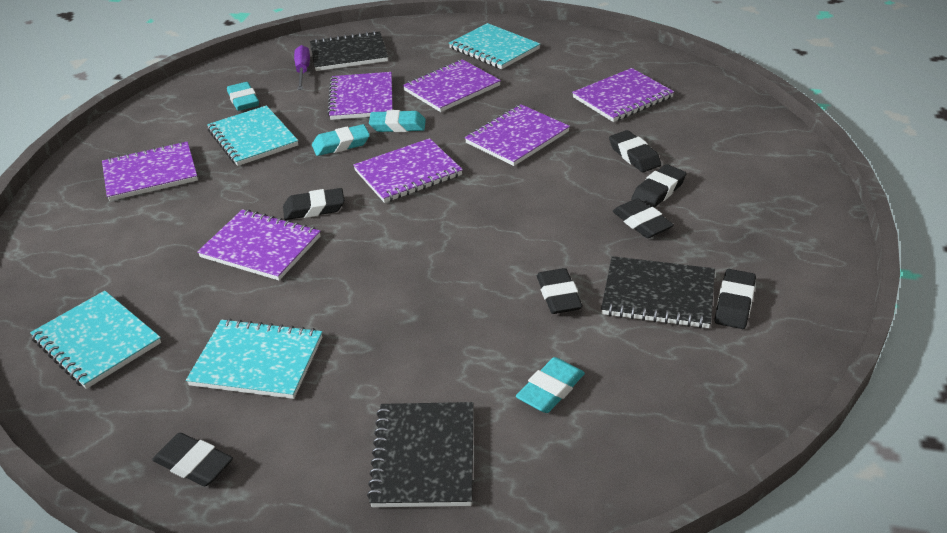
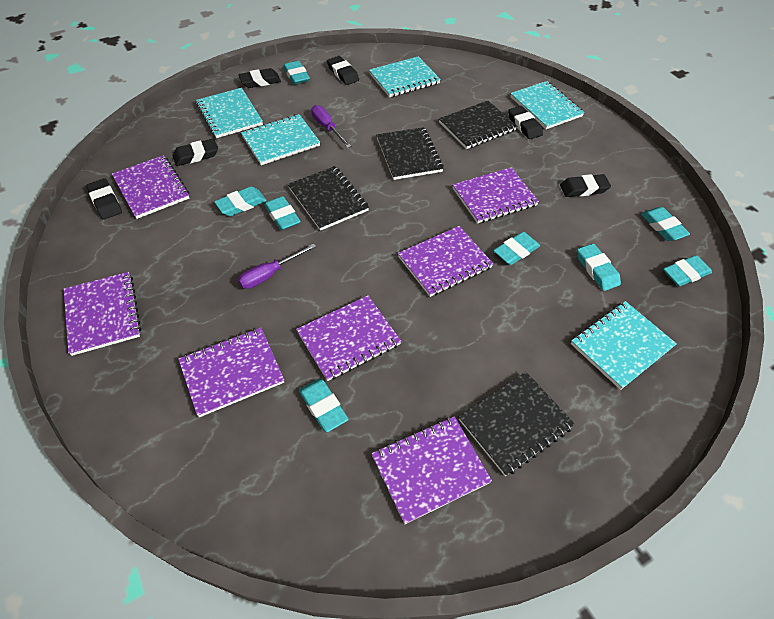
black eraser: [152,433,233,486] [283,188,345,220] [537,268,583,314] [609,130,661,172] [613,198,674,238] [631,164,687,208] [715,269,756,329] = 7 -> [86,178,122,220] [173,138,218,166] [239,68,281,88] [327,56,359,85] [508,106,543,139] [560,174,611,197] = 6
black notebook: [310,31,388,71] [367,402,474,507] [601,256,715,328] = 3 -> [288,166,369,231] [377,127,444,180] [439,101,517,149] [459,372,575,476] = 4
purple screwdriver: [294,45,310,90] = 1 -> [238,243,316,289] [311,105,351,148] = 2
turquoise eraser: [227,82,259,111] [312,124,370,156] [369,110,426,132] [516,357,585,413] = 4 -> [214,186,267,216] [264,196,301,230] [283,61,310,85] [299,378,348,432] [493,232,540,265] [577,244,621,291] [641,207,690,241] [663,255,712,286] = 8
turquoise notebook: [30,291,161,389] [186,318,322,399] [207,105,298,166] [449,23,540,69] = 4 -> [196,88,263,138] [241,114,320,165] [369,56,441,97] [510,81,585,129] [571,301,677,390] = 5

